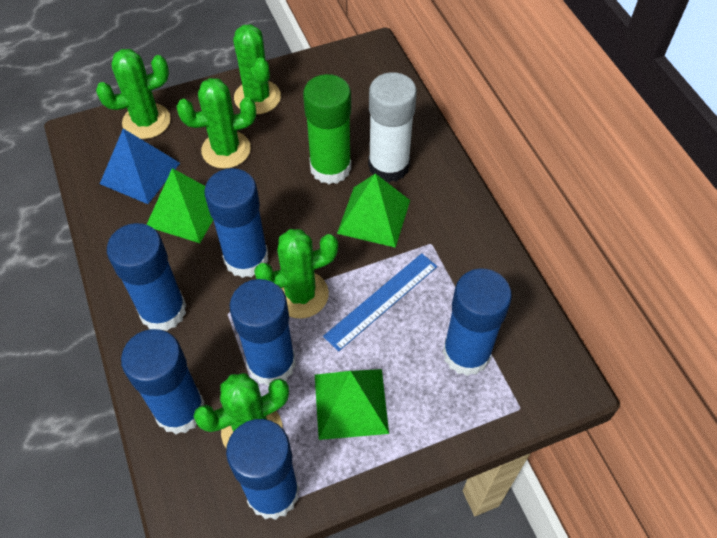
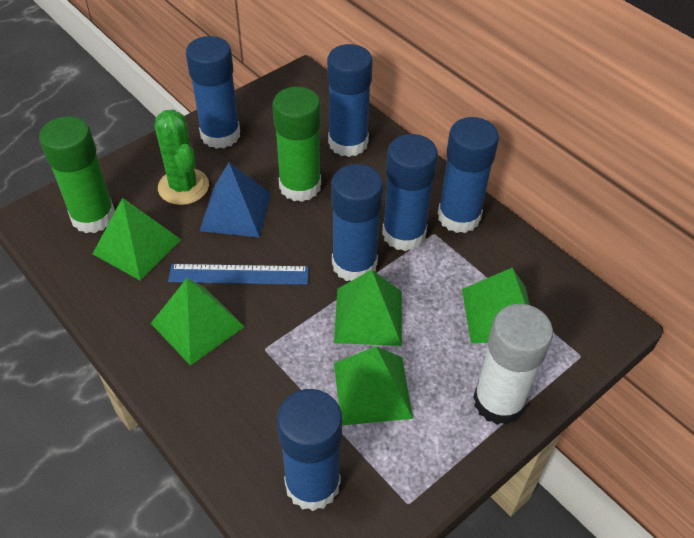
green cactus: [96,49,171,139] [176,78,256,169] [193,373,289,448] [233,24,281,114] [254,229,338,319] = 5 -> [154,109,209,205] = 1
green glue stick: [303,74,351,184] = 1 -> [39,116,115,233] [272,87,321,202] = 2
green pyramid: [146,168,213,243] [315,369,389,440] [337,173,410,248] = 3 -> [93,198,181,281] [151,278,245,366] [334,270,402,346] [334,346,413,425] [462,268,530,343] = 5

